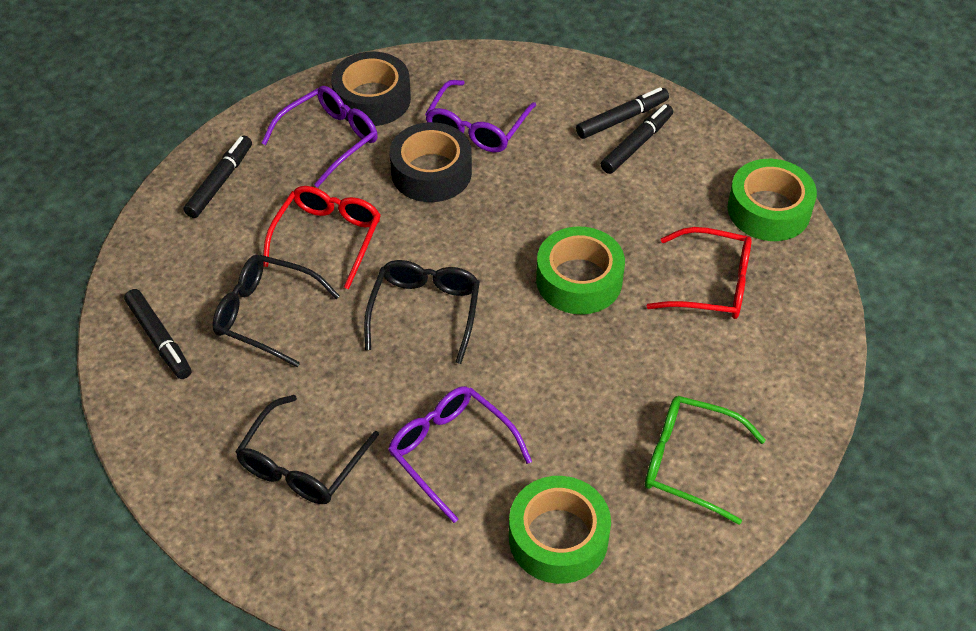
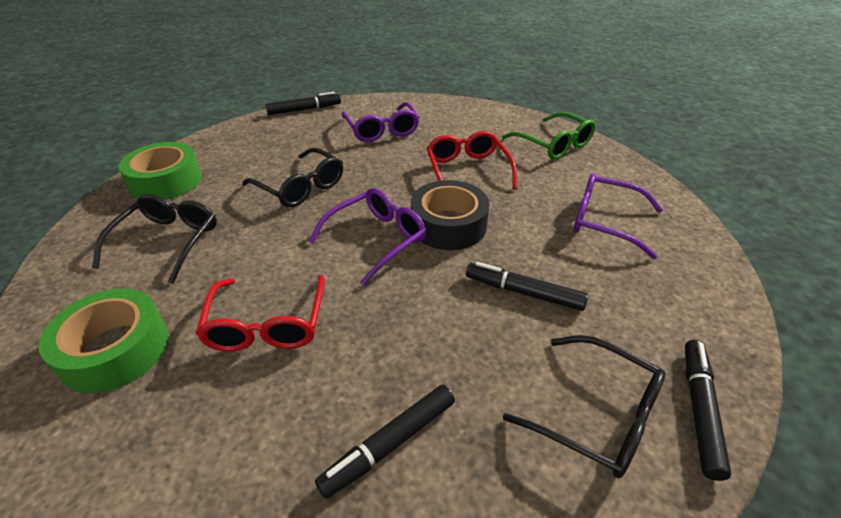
black tape: [331,52,411,126] [390,122,472,202] = 2 -> [411,180,489,250] = 1
green tape: [509,476,611,584] [536,226,625,314] [728,159,817,241] = 3 -> [39,288,168,393] [119,142,202,200] = 2

